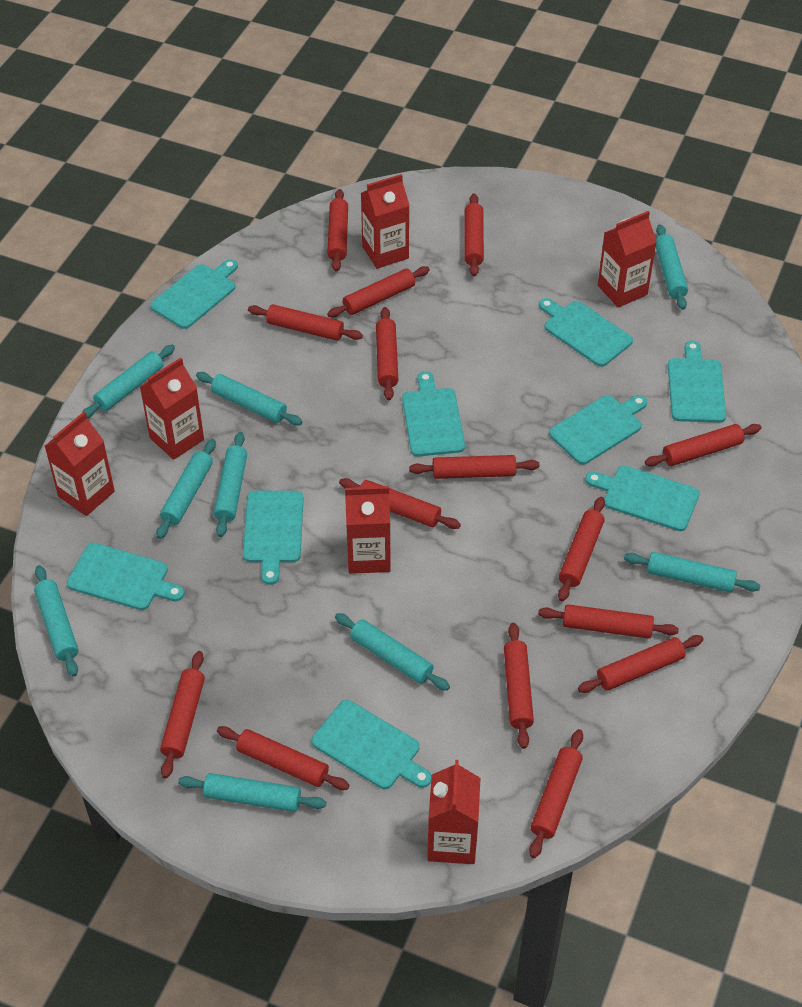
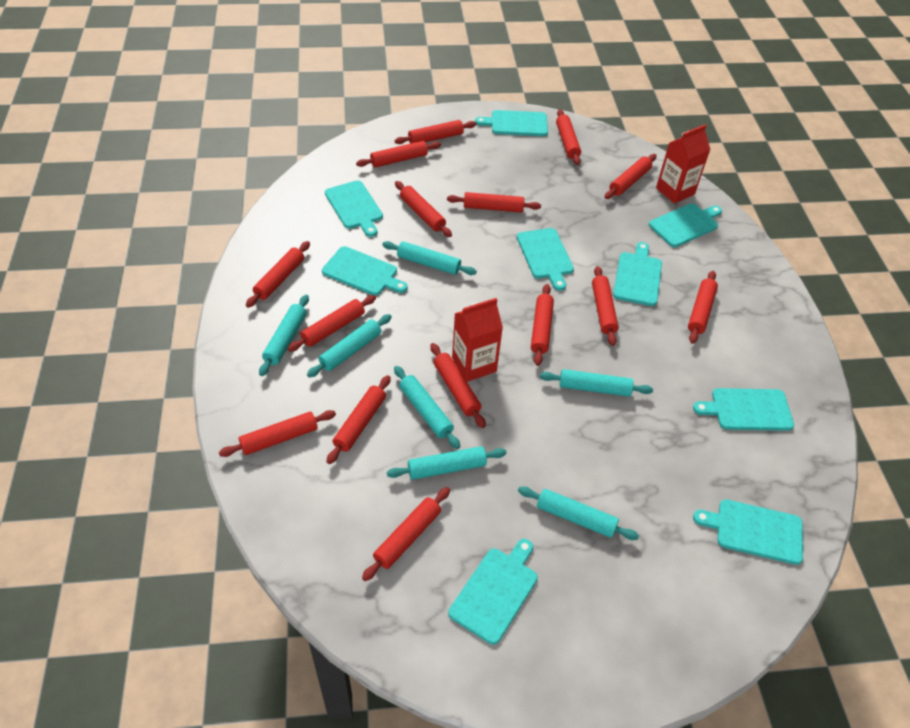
red carton: [45,412,115,516] [140,357,204,460] [345,486,391,574] [361,174,410,269] [427,760,481,864] [598,211,657,307] = 6 -> [452,298,503,382] [656,124,711,204] = 2
turquoise rolling pin: [34,565,78,677] [82,345,175,418] [156,439,216,539] [178,773,326,812] [196,372,303,426] [214,432,247,537] [335,613,450,691] [624,552,760,592] [656,224,688,310] = 9 -> [259,295,309,376] [307,314,392,378] [382,241,477,275] [387,446,507,480] [394,366,461,449] [518,486,639,540] [540,369,653,397] = 7

